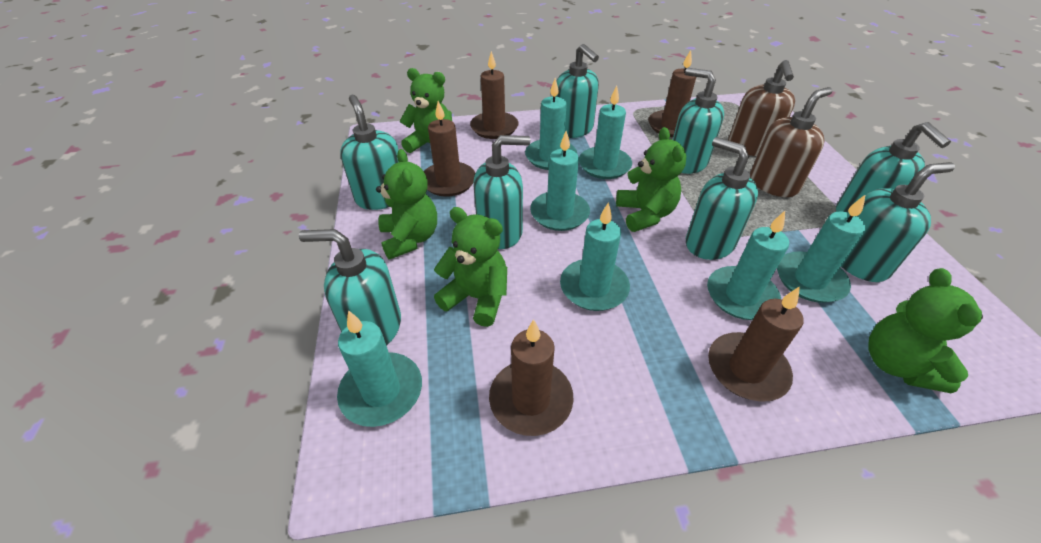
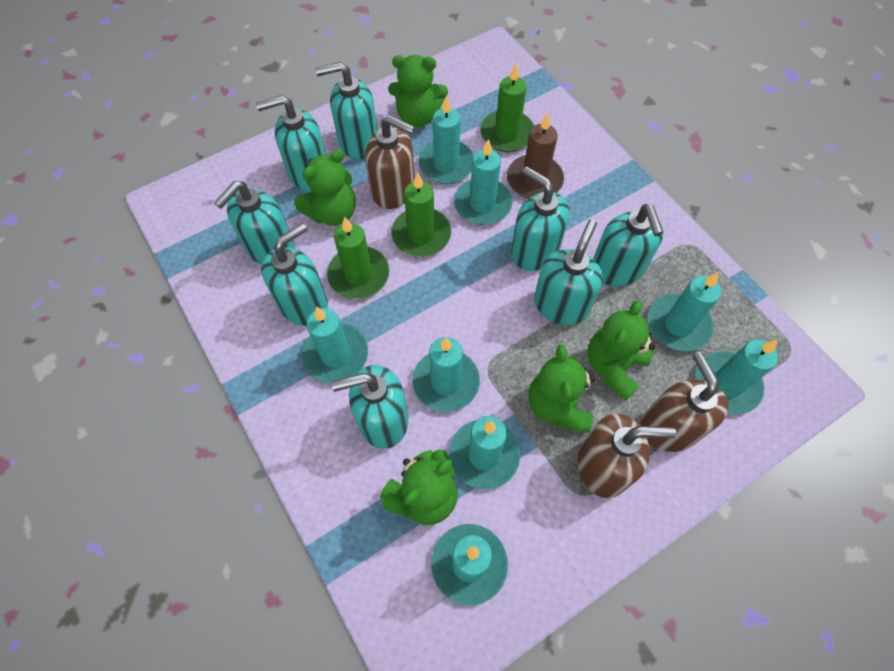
brown candle: [424,101,475,197] [470,51,519,139] [489,319,574,436] [648,50,696,137] [708,286,803,402] = 5 -> [507,113,564,199] = 1
brown soap dispenser: [728,60,795,156] [750,87,833,197] = 2 -> [365,115,415,209] [578,414,676,498] [640,352,729,452] = 3
green candle: none = 0 -> [327,217,389,299] [391,172,451,257] [480,63,534,152] = 3
turquoise candle: [337,310,422,427] [525,78,577,170] [530,131,590,231] [560,202,630,311] [579,86,632,179] [707,211,789,320] [777,194,866,303] = 7 -> [302,306,368,384] [412,337,480,412] [418,96,474,184] [431,524,508,605] [449,416,520,489] [454,139,512,225] [648,272,721,351] [695,339,778,414] = 8

